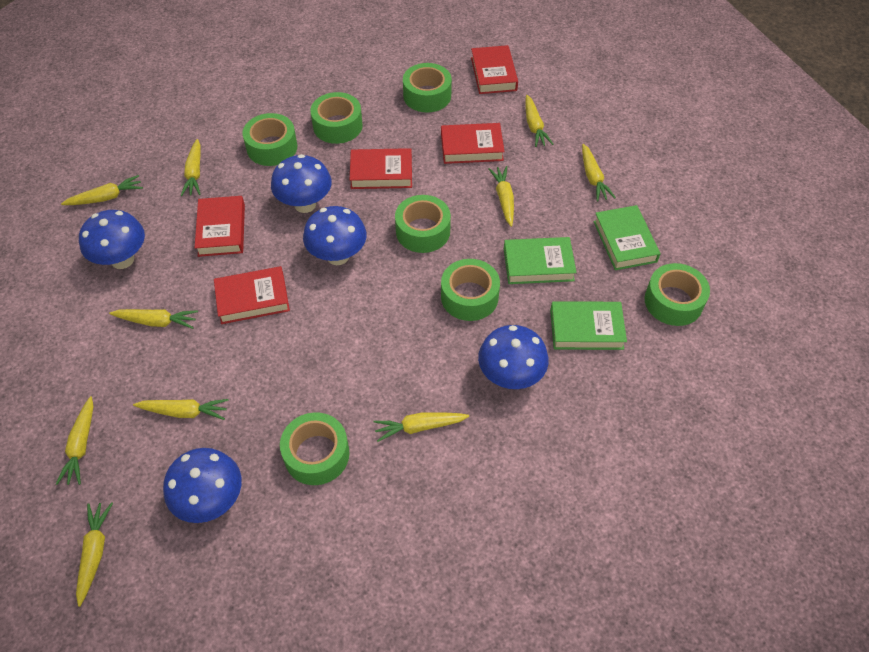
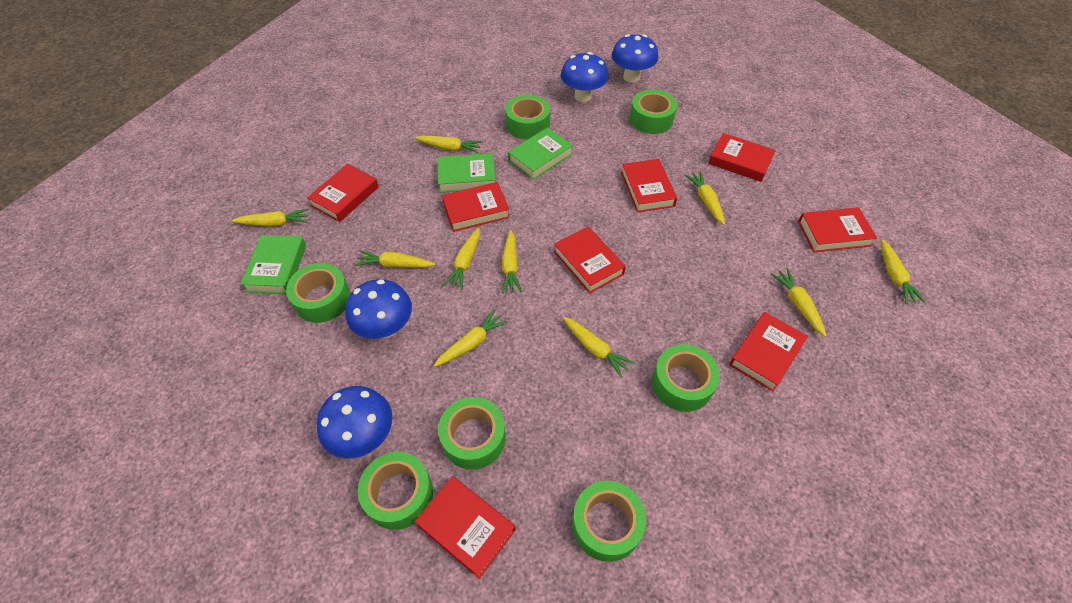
blue mushroom: [79,210,145,269] [163,448,242,523] [271,154,332,213] [303,206,366,265] [478,325,549,389] = 5 -> [317,386,392,458] [345,279,412,339] [561,52,609,102] [612,34,658,82] = 4
red book: [195,196,245,257] [214,266,290,324] [350,148,412,189] [441,123,505,164] [471,45,518,94] = 5 -> [307,164,379,222] [415,476,516,579] [442,182,510,232] [554,226,626,294] [621,159,677,213] [708,133,776,182] [729,312,808,392] [798,207,877,252] = 8

